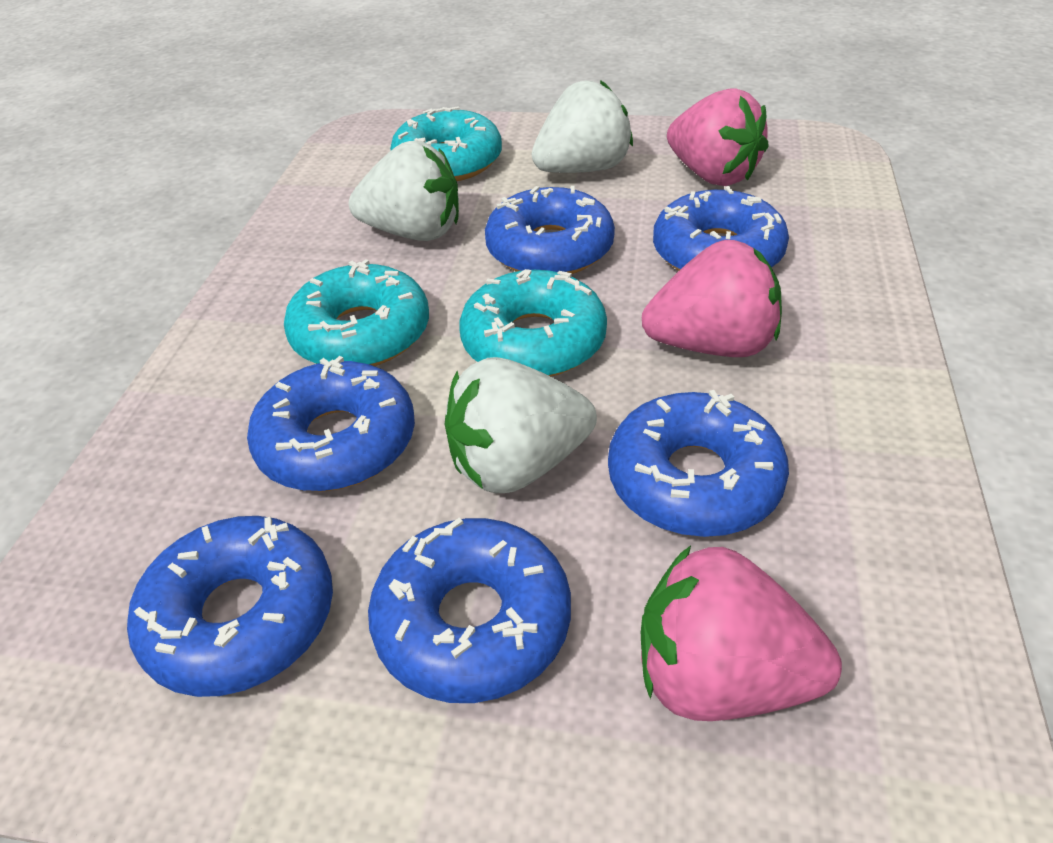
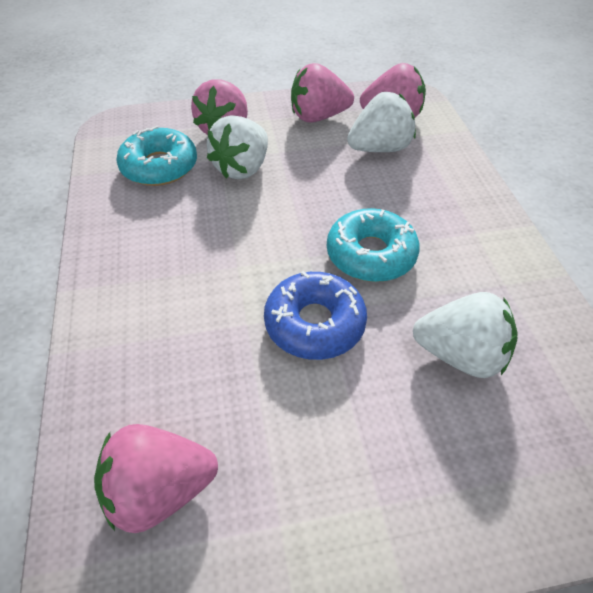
blue donut: [127,516,333,697] [247,356,415,491] [368,517,571,703] [485,186,615,274] [608,390,789,537] [653,186,789,271] = 6 -> [264,271,367,360] = 1
pink strawberry: [641,545,842,721] [642,240,782,357] [667,88,769,186] = 3 -> [94,424,218,533] [191,80,248,135] [291,63,354,123] [360,63,426,118] = 4
turquoise donut: [284,259,429,366] [390,106,502,181] [459,269,607,376] = 3 -> [116,126,197,186] [327,208,420,282] = 2

